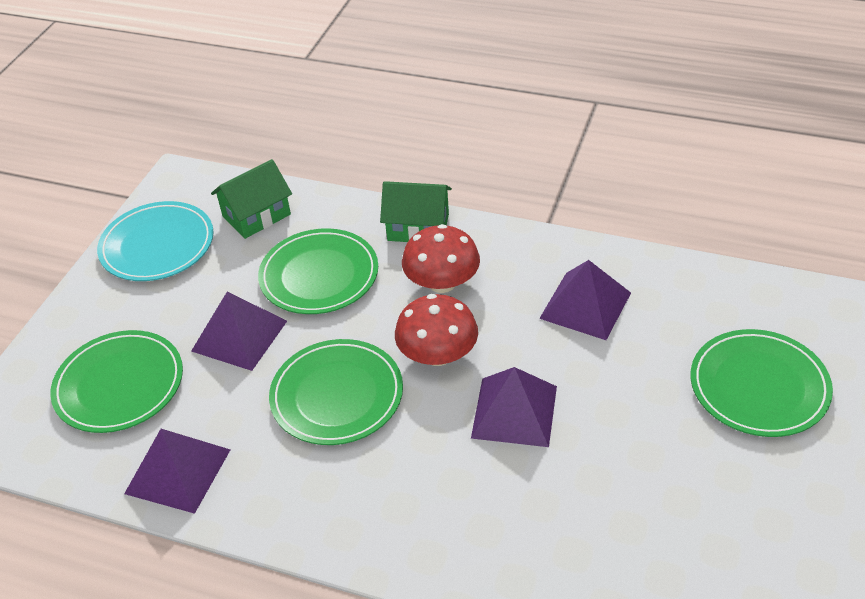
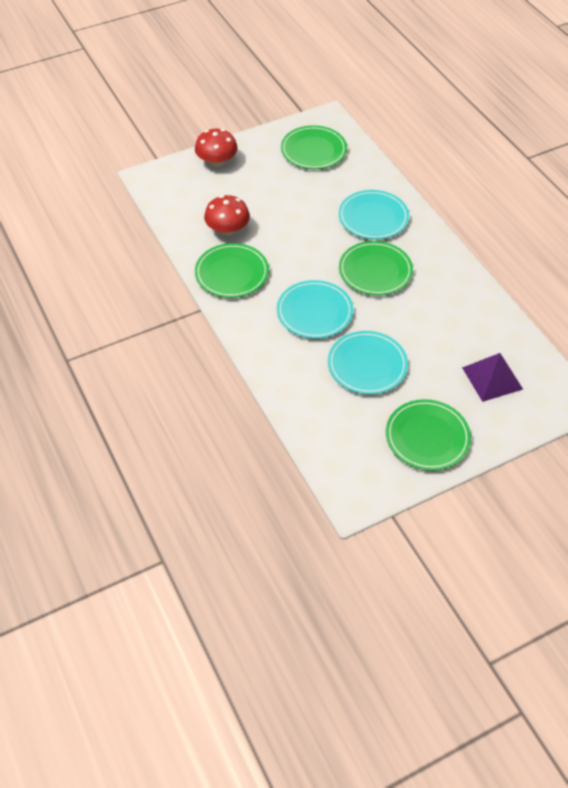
green house: [211,159,292,239] [380,181,452,242] = 2 -> none = 0
purple pyramid: [124,429,230,514] [191,292,287,371] [471,367,557,447] [539,260,631,340] = 4 -> [462,353,523,402] = 1
turquoise plate: [97,201,214,281] = 1 -> [277,280,354,339] [328,331,408,395] [338,190,409,240] = 3

